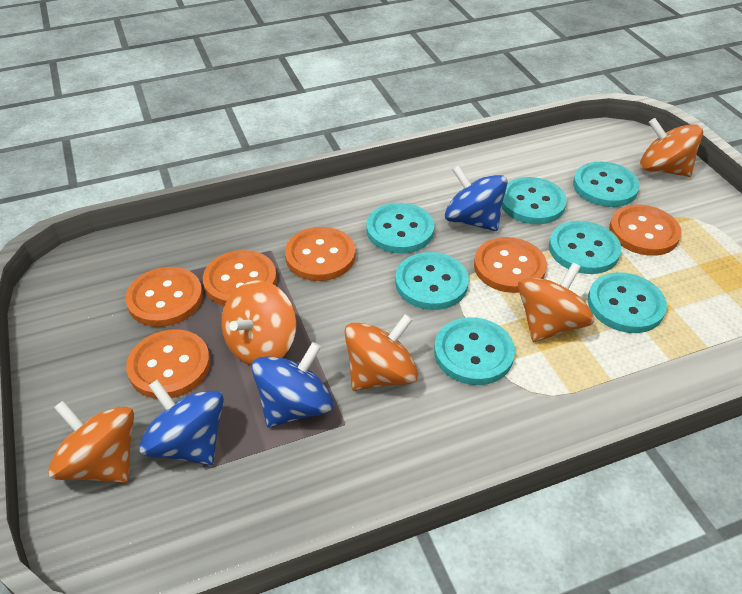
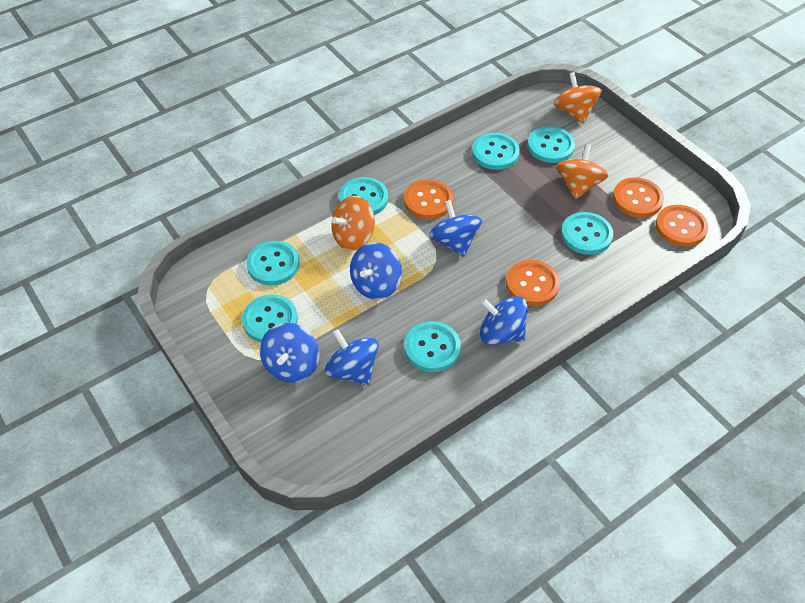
blue spinning top: [139,379,224,465] [252,342,333,428] [445,165,508,231] = 3 -> [260,323,319,383] [325,329,379,385] [350,242,402,300] [429,200,482,257] [480,296,528,345] = 5
orange button: [125,267,203,327] [126,329,210,399] [203,250,277,306] [285,227,355,281] [474,237,547,293] [609,205,682,256] = 6 -> [404,179,453,219] [506,260,560,306] [613,177,664,218] [655,205,708,247] = 4
orange spinning top: [48,401,134,483] [221,280,297,365] [344,314,418,391] [518,263,594,342] [640,118,703,177] = 5 -> [331,196,375,251] [554,72,602,123] [556,144,608,199] = 3

